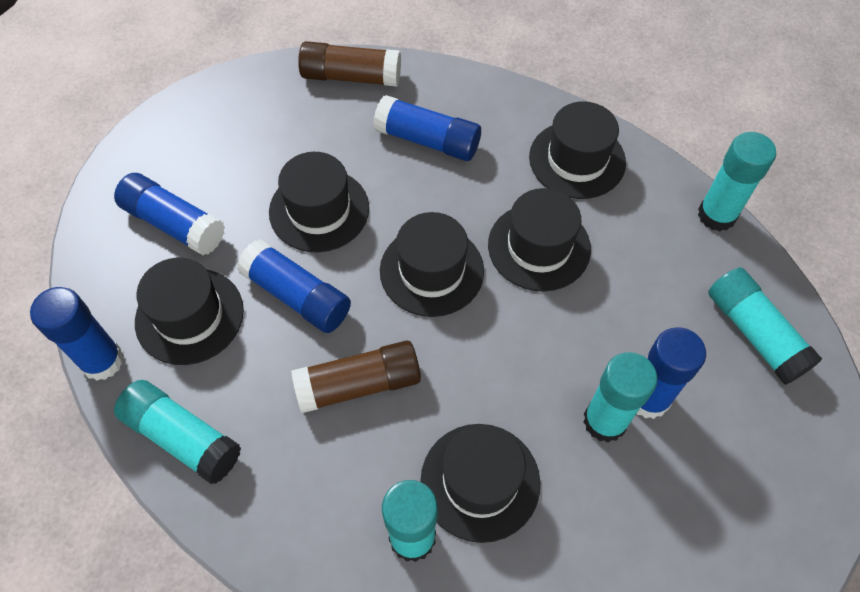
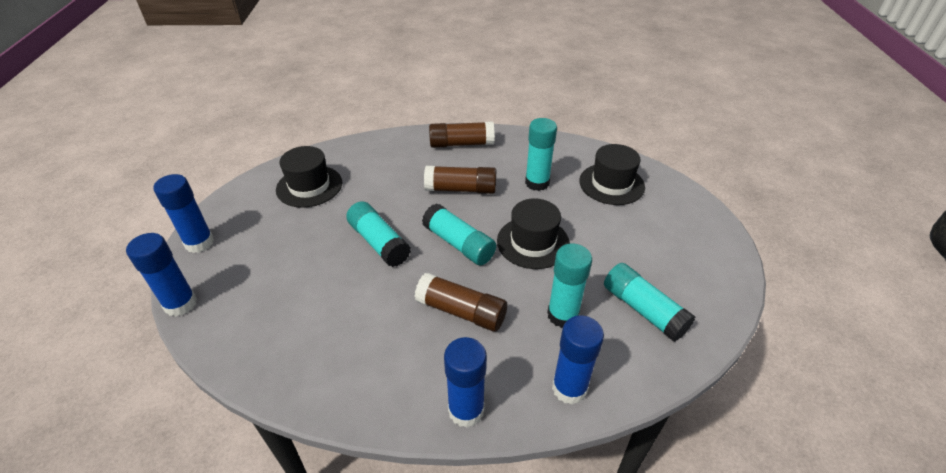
black hat: [135,258,244,365] [269,152,369,252] [380,212,484,317] [420,424,540,543] [488,188,591,292] [529,101,626,199] = 6 -> [276,146,342,208] [497,198,570,269] [579,144,645,205] = 3
blue glue stick: [30,287,124,381] [114,173,225,255] [237,239,351,333] [373,95,481,161] [637,327,706,419] = 5 -> [126,233,197,317] [153,174,214,253] [444,337,487,427] [552,315,604,405] = 4
brown glue stick: [291,341,421,413] [298,41,401,87] = 2 -> [414,273,507,332] [424,166,496,194] [429,121,495,148] = 3

